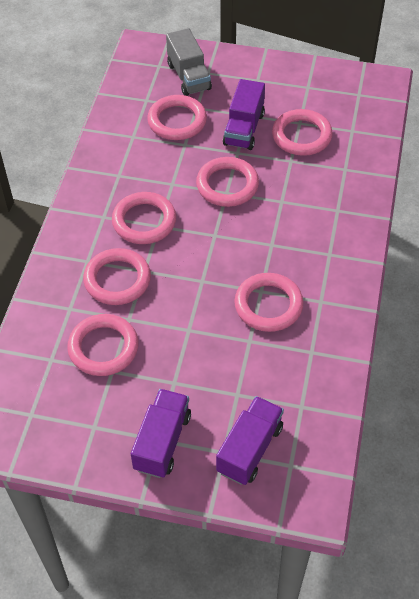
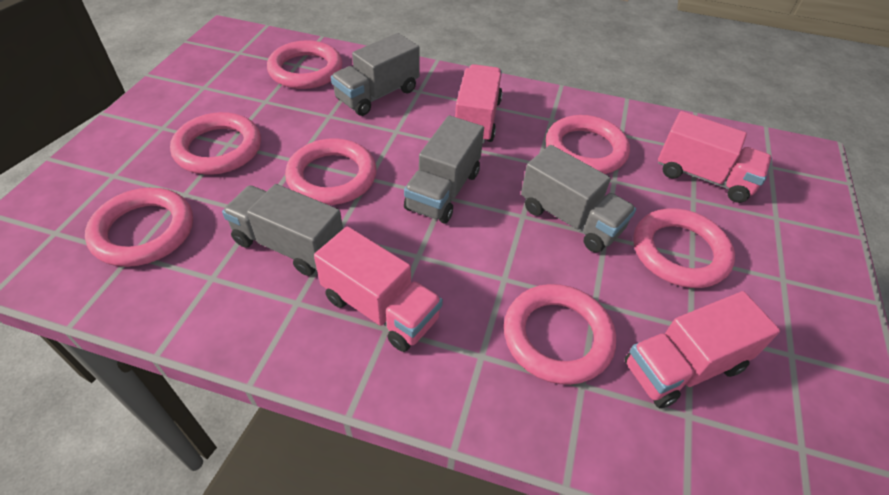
grey truck: [166,28,212,96] = 1 -> [222,184,343,276] [331,33,420,116] [404,116,484,224] [521,145,636,253] = 4
pink truck: none = 0 -> [314,226,443,352] [455,64,502,143] [624,291,780,409] [658,111,772,203] = 4
purple truck: [131,389,191,478] [216,396,284,485] [223,79,265,150] = 3 -> none = 0

